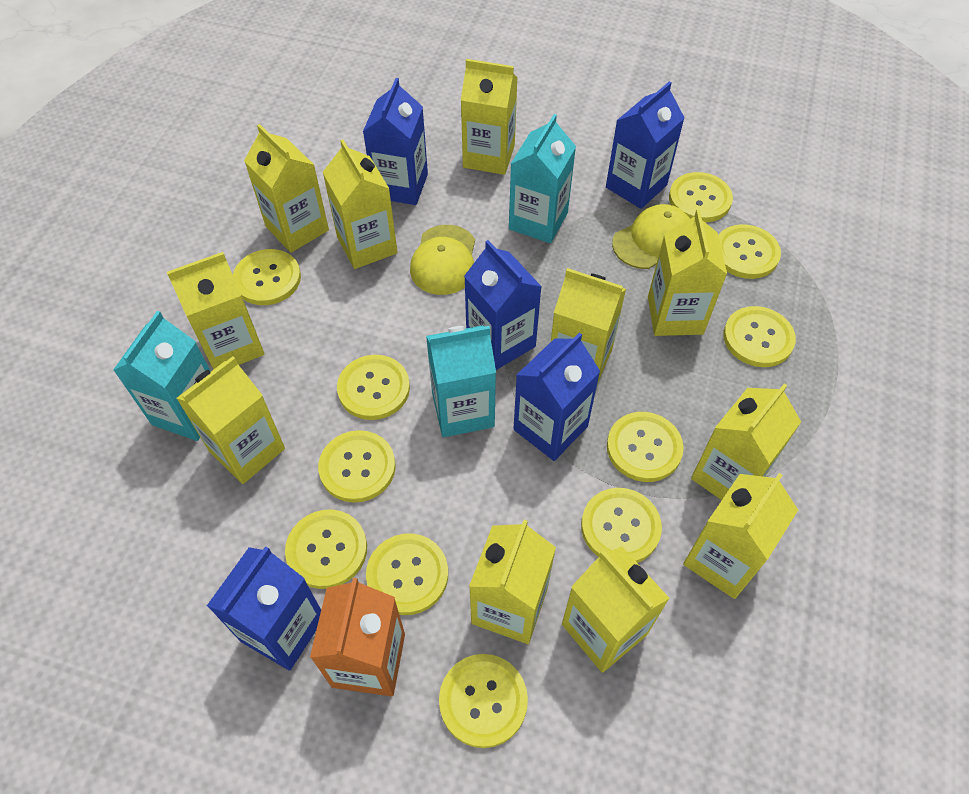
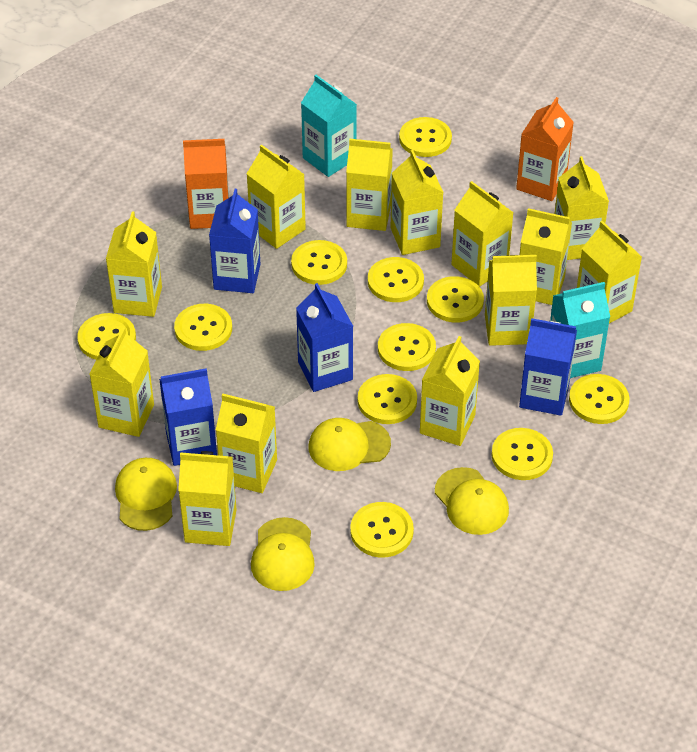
blue carton: [207,546,321,671] [363,78,428,205] [464,240,542,370] [513,333,600,461] [606,81,685,209] = 5 -> [159,368,217,466] [209,189,260,293] [296,283,353,392] [519,318,577,416] = 4
orange carton: [310,578,405,696] = 1 -> [183,139,229,229] [516,97,574,201] = 2
turquoise carton: [113,311,211,441] [426,325,496,437] [509,114,576,243] = 3 -> [301,75,357,177] [550,282,610,378] = 2
yellow cap: [410,225,475,295] [612,204,690,269] = 2 -> [115,458,177,531] [251,517,315,591] [308,418,391,471] [435,467,509,535] = 4
yellow carton: [167,252,264,370] [176,356,285,484] [244,124,329,253] [323,139,398,269] [461,59,518,175] [469,520,556,644] [551,268,626,384] [562,547,670,673] [648,209,727,336] [683,473,798,599] [691,384,801,500] = 11 -> [90,328,154,437] [106,211,162,317] [178,451,237,546] [216,394,277,493] [247,145,306,249] [346,139,393,231] [390,150,444,255] [420,336,480,446] [451,181,514,287] [485,255,537,346] [520,208,572,305] [555,156,609,260] [577,221,642,323] = 13

